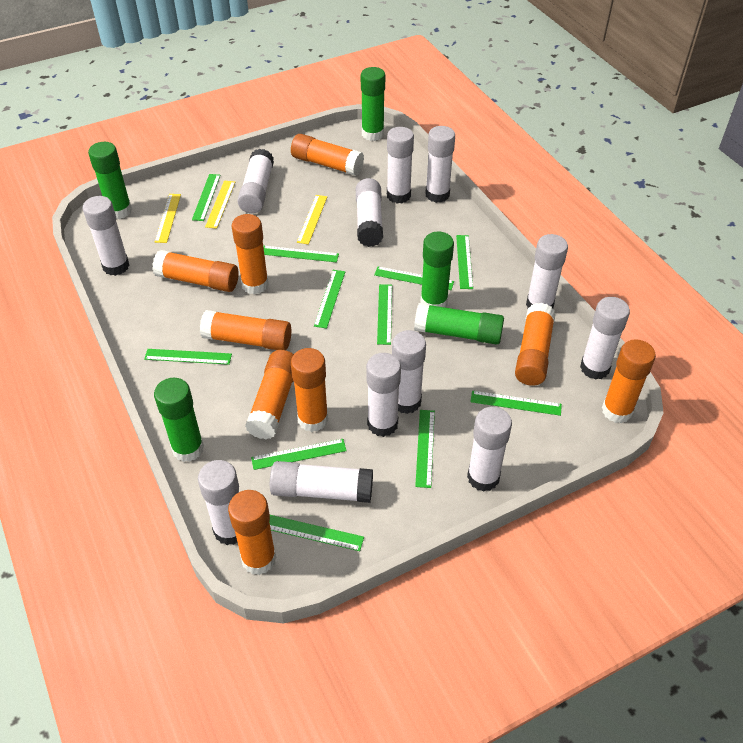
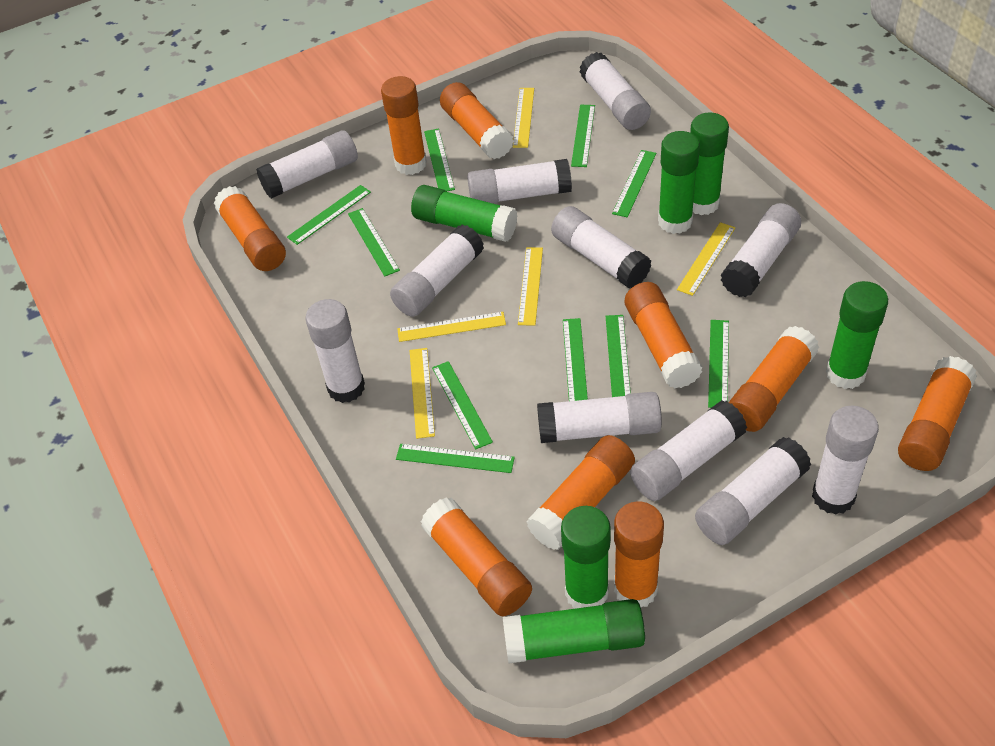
green glue stick: [88,142,132,219] [154,378,204,462] [361,67,385,141] [414,303,504,345] [420,231,454,307] = 5 -> [411,185,518,242] [503,599,645,664] [561,506,611,609] [658,131,700,234] [690,113,729,215] [826,281,888,389] = 6
green ruler: [144,349,232,365] [192,174,221,221] [251,439,347,470] [263,246,339,262] [269,515,364,551] [314,270,345,329] [374,266,454,290] [377,284,392,345] [415,410,435,488] [456,235,473,289] [470,391,562,416] = 11 -> [287,185,371,245] [348,208,400,276] [396,444,515,473] [424,129,455,191] [432,361,493,449] [563,318,588,401] [571,105,595,167] [606,315,631,397] [612,150,656,217] [708,320,729,408] = 10
white glue stick: [83,196,130,276] [198,460,239,545] [238,148,274,214] [270,461,373,503] [356,178,383,247] [366,353,401,437] [387,127,414,204] [392,330,426,414] [425,126,455,203] [467,407,512,491] [526,234,568,309] [580,297,630,380] = 12 -> [257,130,358,199] [305,299,365,403] [390,225,484,317] [467,159,572,204] [537,392,662,443] [551,206,651,288] [580,52,651,130] [630,400,747,501] [695,437,811,545] [721,203,801,297] [812,406,879,515] = 11
yellow ruler: [155,194,181,243] [205,181,235,229] [297,195,327,244] = 3 -> [397,312,506,342] [410,348,435,439] [513,88,534,148] [518,247,543,326] [677,222,735,296] = 5

